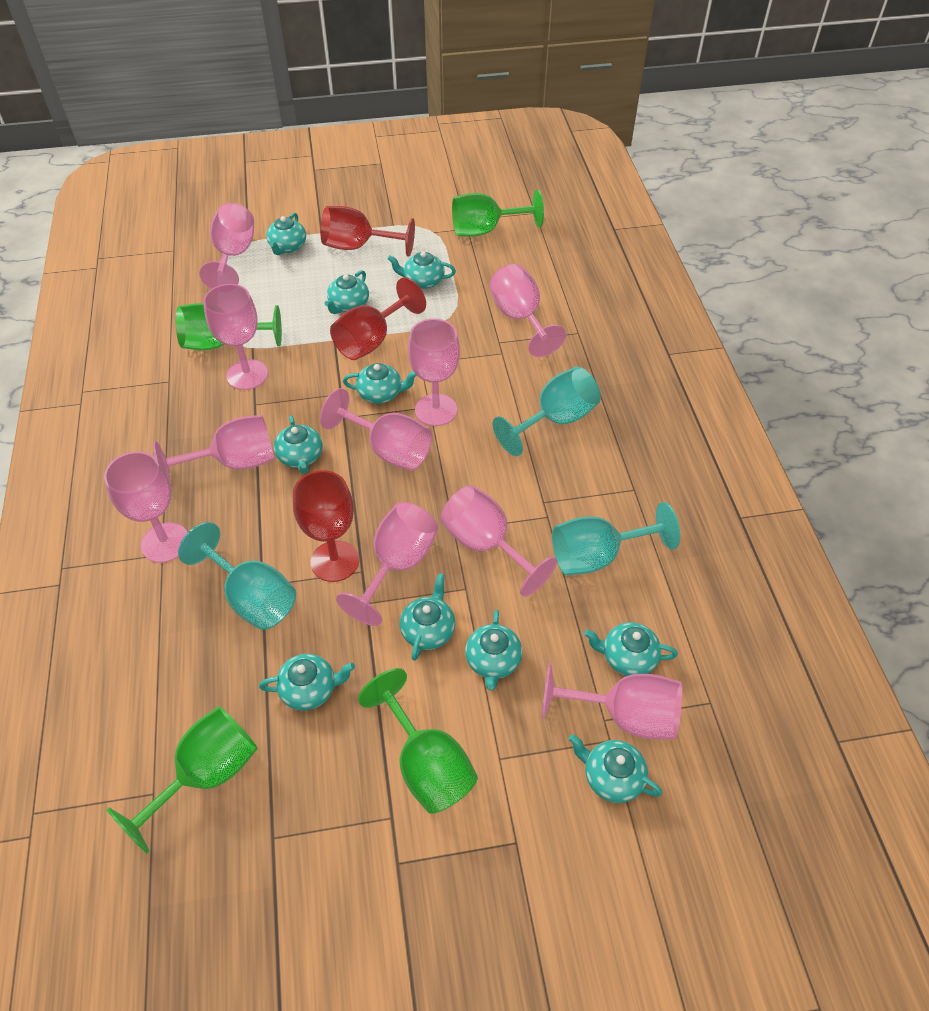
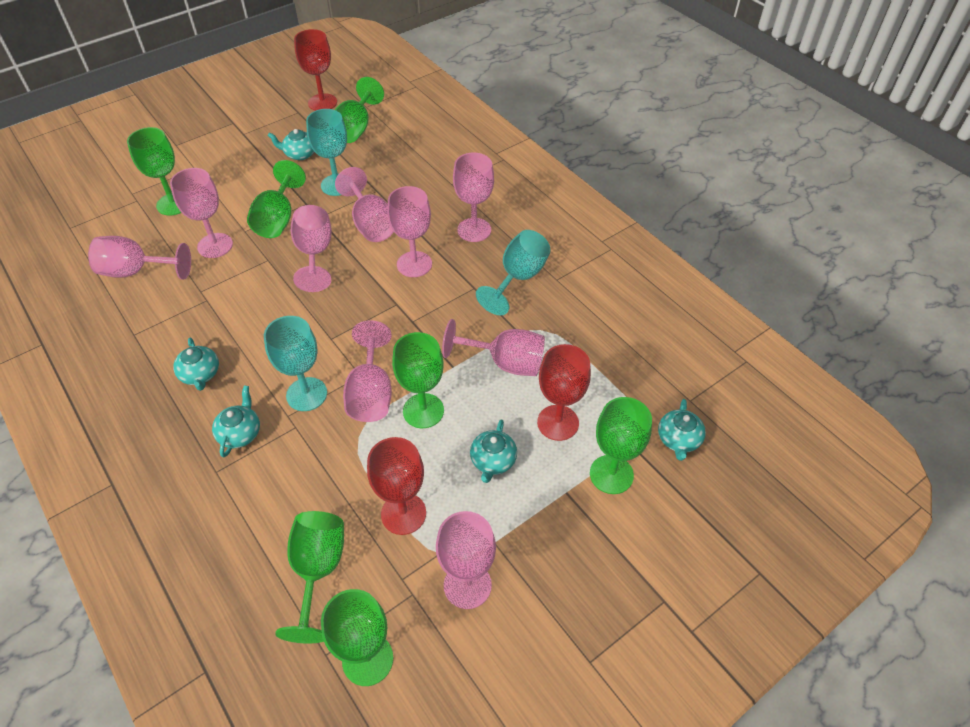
green goblet: [106,706,258,854] [176,303,282,350] [358,668,478,814] [452,190,544,237] = 4 -> [127,127,182,215] [247,160,306,238] [275,511,344,644] [321,589,393,686] [335,77,384,143] [392,332,444,428] [590,397,652,494] = 7
pink goblet: [104,451,188,563] [153,415,274,482] [200,203,254,289] [203,284,268,390] [320,388,432,471] [336,502,438,626] [408,319,460,426] [440,485,557,597] [489,264,566,357] [541,663,682,740] = 10 -> [88,236,191,280] [170,168,233,258] [291,205,332,292] [335,167,393,242] [343,320,392,422] [387,186,432,277] [436,511,496,609] [442,319,545,376] [453,153,494,242] = 9
turquoise teapot: [259,654,355,711] [266,213,306,255] [274,415,323,474] [325,270,369,314] [343,363,417,404] [387,251,456,289] [400,573,455,661] [465,610,522,691] [569,734,662,803] [584,622,678,676] = 10 -> [173,338,219,391] [212,385,260,457] [267,129,314,160] [470,419,517,483] [658,399,706,461] = 5

